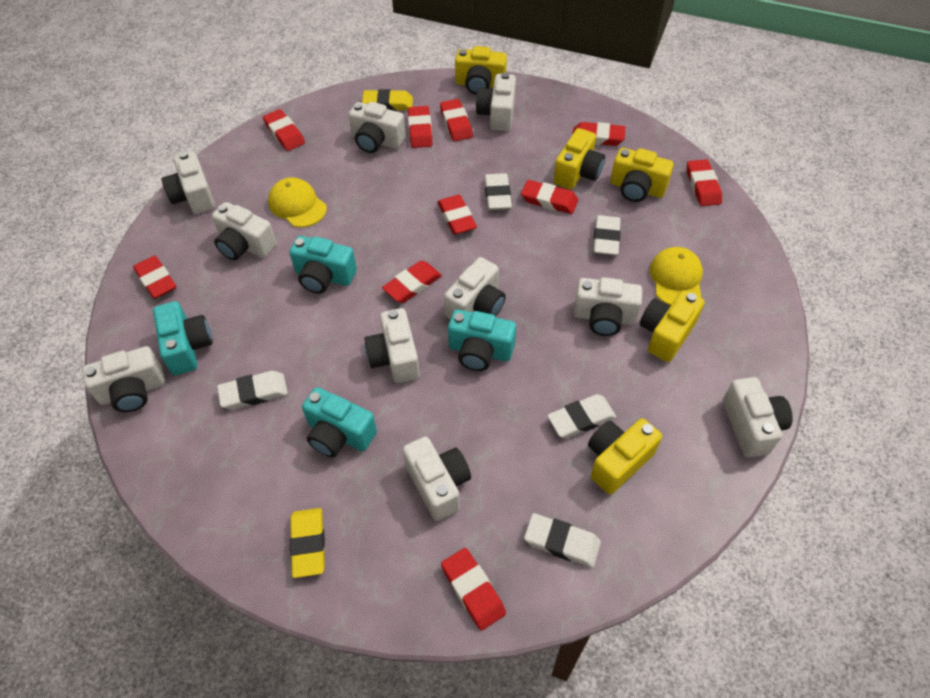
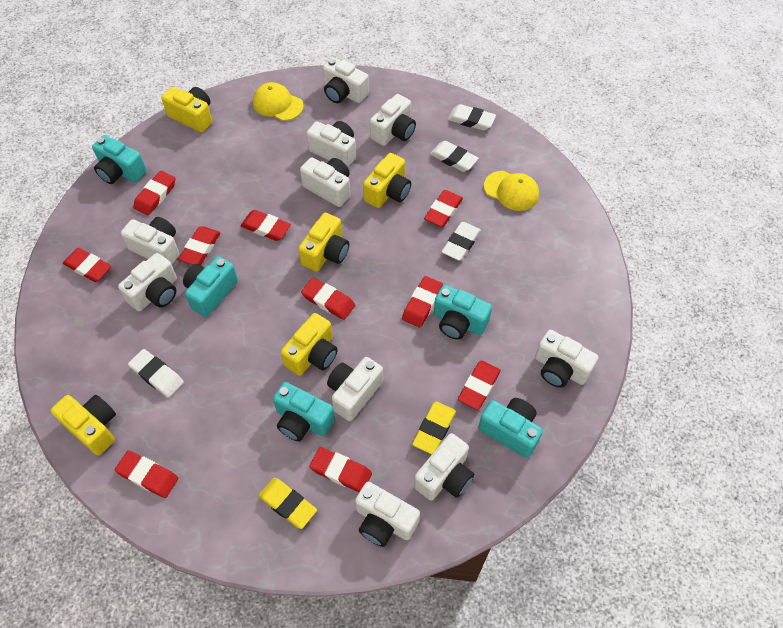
turquoise camera: [153,301,213,375] [289,236,357,294] [302,387,377,458] [448,309,516,371] = 4 -> [92,135,147,184] [183,256,238,317] [273,382,335,442] [434,285,492,340] [478,398,543,458] = 5
white eraser: [217,371,288,410] [484,173,512,210] [524,513,601,568] [547,394,616,438] [593,215,621,255] = 5 -> [128,349,184,398] [430,141,479,172] [442,222,481,261] [448,104,496,131] = 4

